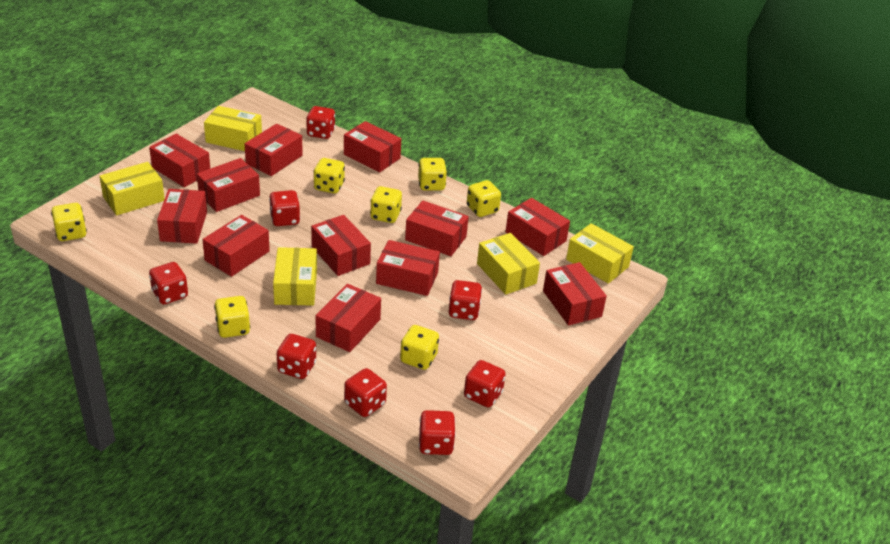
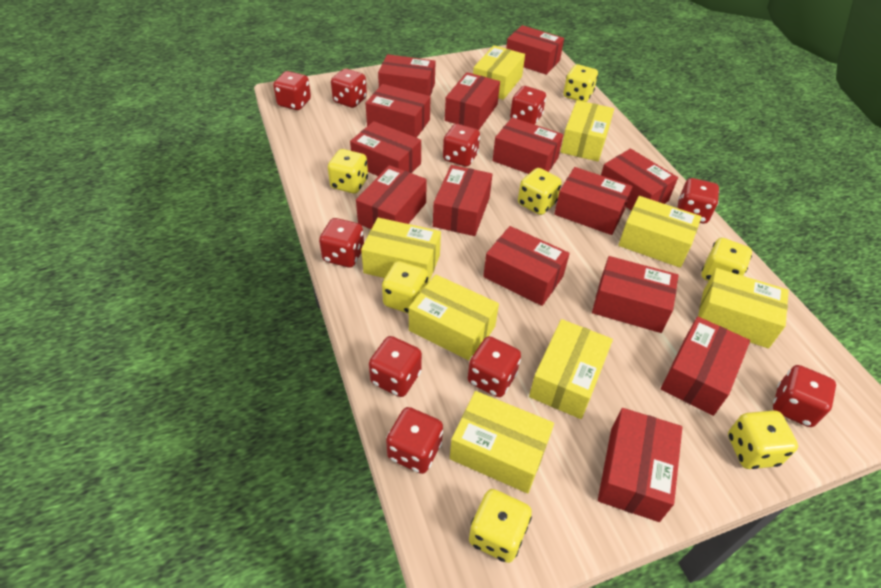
red box: [149,134,210,187] [157,189,207,244] [197,158,260,212] [202,215,270,277] [245,124,303,176] [311,215,371,276] [316,283,381,352] [344,121,401,172] [376,240,440,296] [405,201,469,256] [506,198,570,256] [543,262,607,326] = 12 -> [350,121,421,176] [356,165,427,229] [366,84,431,138] [378,54,436,96] [433,165,492,236] [445,72,500,130] [483,226,570,306] [493,117,563,174] [506,25,564,75] [554,167,633,235] [592,256,678,333] [598,408,682,522] [601,148,678,210] [661,316,750,416] = 14
red dice: [149,262,188,305] [269,190,300,226] [277,334,316,379] [306,106,335,139] [344,368,387,417] [419,410,456,455] [449,280,482,320] [464,360,506,407] = 8 -> [273,71,311,110] [319,218,364,268] [331,68,367,108] [369,336,422,397] [386,407,443,474] [443,124,480,167] [468,336,521,397] [510,86,546,125] [678,178,719,224] [773,365,836,427] = 10
yellow box: [99,162,165,215] [204,106,262,151] [273,247,317,306] [477,233,540,295] [566,223,634,284] = 5 -> [361,218,441,283] [409,274,499,361] [450,391,554,493] [473,45,525,100] [529,319,613,419] [560,100,614,161] [618,196,702,268] [698,268,789,348] = 8

